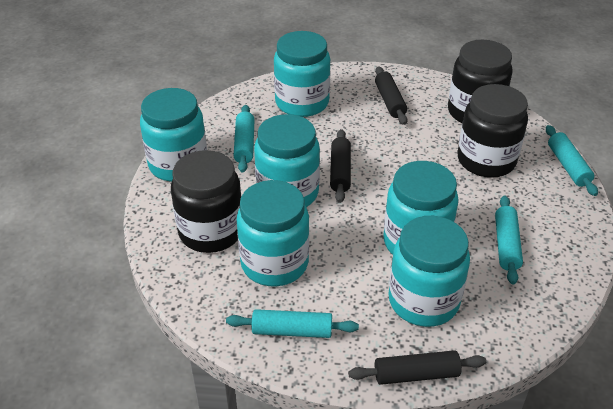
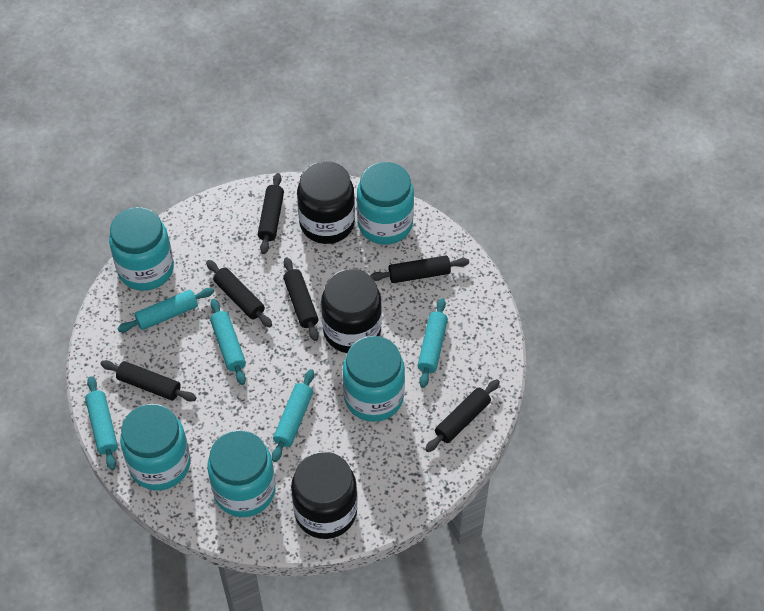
black rolling pin: [330,129,351,203] [348,350,487,385] [375,66,407,125] = 3 -> [101,360,197,402] [206,260,272,327] [258,173,284,254] [283,257,319,341] [370,256,469,283] [425,379,500,452] = 6
turquoise jar: [140,88,207,182] [237,180,309,286] [254,114,320,207] [274,31,330,117] [383,161,458,255] [388,216,470,327] = 6 -> [109,207,174,291] [120,404,191,491] [207,430,276,517] [343,336,405,422] [357,162,414,245] = 5
turquoise rolling pin: [226,309,359,338] [233,105,255,173] [495,195,523,285] [546,125,598,196] = 4 -> [85,376,118,470] [117,288,214,332] [210,299,246,385] [272,369,314,462] [418,298,448,388] = 5

